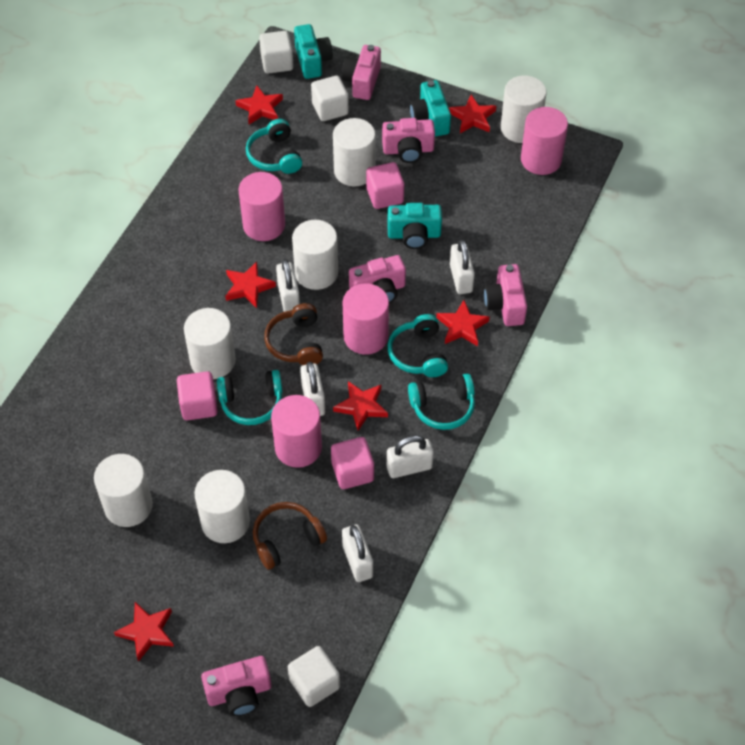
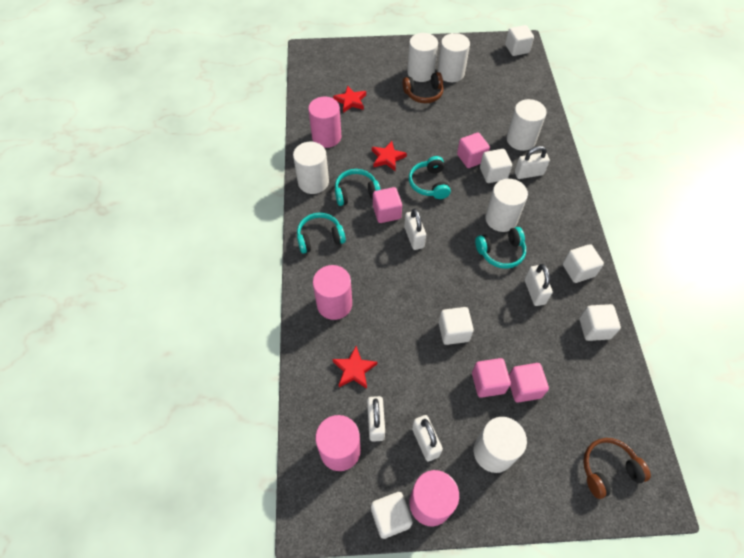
pink camera: [201,656,271,716] [342,45,381,100] [349,255,406,303] [382,118,435,163] [484,264,527,326] = 5 -> none = 0
pink cube: [177,371,218,420] [331,437,374,489] [366,162,404,209] = 3 -> [373,187,402,223] [457,133,490,168] [472,358,511,398] [509,363,549,403] = 4
red star: [114,602,174,662] [225,262,276,308] [235,85,283,125] [333,381,388,431] [436,300,490,346] [449,95,496,133] = 6 -> [333,85,366,113] [333,346,377,389] [372,141,407,171] = 3
turquoise camera: [294,24,333,79] [387,203,442,249] [410,80,451,137] = 3 -> none = 0
white cube: [259,31,294,74] [288,646,340,707] [311,76,349,121] = 3 -> [371,492,413,539] [439,307,474,345] [480,149,512,183] [505,25,534,56] [563,244,604,283] [579,304,621,341] = 6

